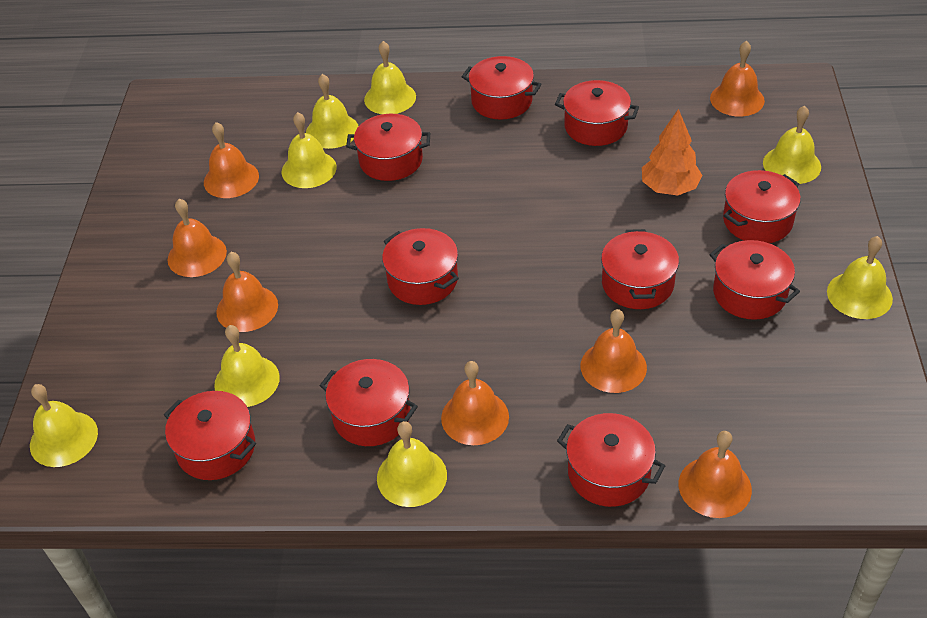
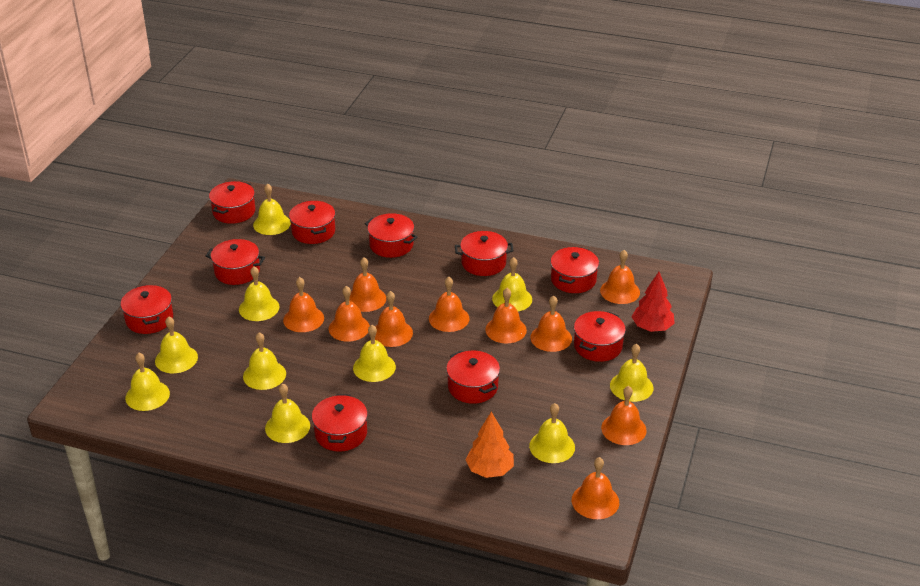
orange bell: [167,199,227,277] [204,122,259,198] [216,252,278,332] [441,361,509,445] [581,309,647,393] [679,431,752,518] [710,41,765,116] = 7 -> [283,277,324,332] [329,286,370,342] [349,257,386,312] [375,291,413,347] [429,277,470,332] [485,288,527,343] [530,296,572,352] [572,457,619,519] [600,250,640,304] [601,386,647,445] = 10
red tree: none = 0 -> [632,272,675,332] = 1
yellow bell: [30,384,98,467] [214,325,280,407] [281,112,337,188] [306,74,359,149] [364,41,416,114] [377,421,447,507] [763,106,821,184] [827,236,893,319] = 8 -> [125,353,170,411] [155,317,198,373] [239,266,280,321] [243,332,286,390] [253,183,291,235] [265,384,310,443] [353,325,396,382] [492,257,532,311] [529,403,575,463] [610,344,653,402] = 10

